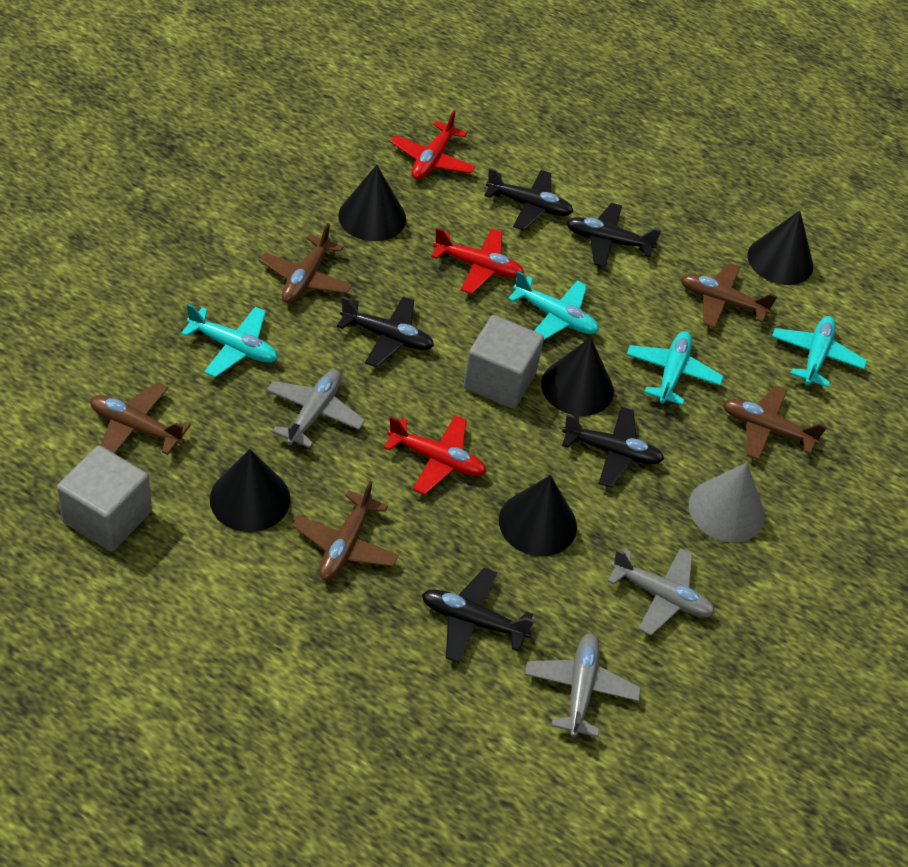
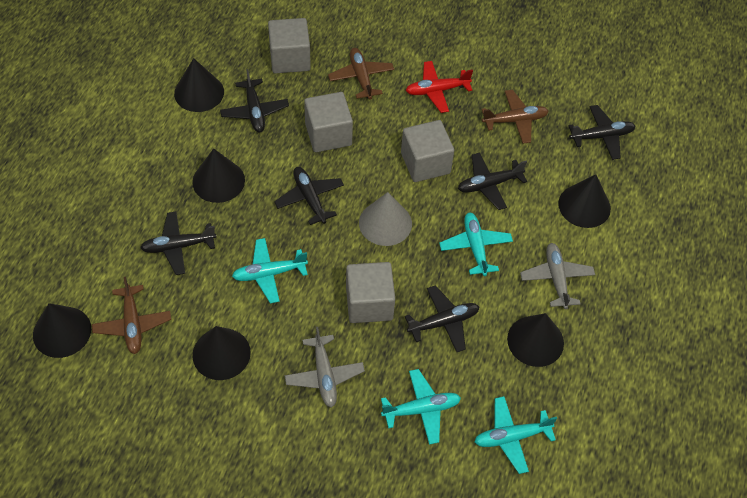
black cone: [210,449,290,532] [338,165,406,241] [499,475,577,557] [541,337,614,416] [748,211,813,285] = 5 -> [33,303,91,358] [174,58,224,112] [192,148,245,203] [192,326,251,380] [507,313,564,367] [558,174,611,228] = 6
black plane: [337,296,434,367] [422,568,535,663] [484,168,574,230] [562,407,664,487] [566,203,661,267] = 5 -> [140,211,216,275] [220,69,289,133] [274,167,344,225] [405,285,479,352] [458,153,527,210] [568,105,636,160] = 6
brown plane: [90,382,191,455] [259,223,352,303] [292,481,399,581] [681,263,777,328] [723,386,827,460] = 5 -> [92,276,171,354] [328,48,394,100] [481,90,549,144] = 3
grey cube: [57,445,152,552] [463,315,544,409] = 2 -> [268,18,311,73] [304,92,353,152] [346,262,395,323] [401,120,454,182] = 4
grey plane: [267,370,365,448] [525,633,641,737] [607,548,715,636] = 3 -> [284,327,365,408] [520,243,595,309] = 2
red plane: [384,415,486,495] [391,110,475,180] [431,228,524,294] = 3 -> [406,61,473,113] = 1

